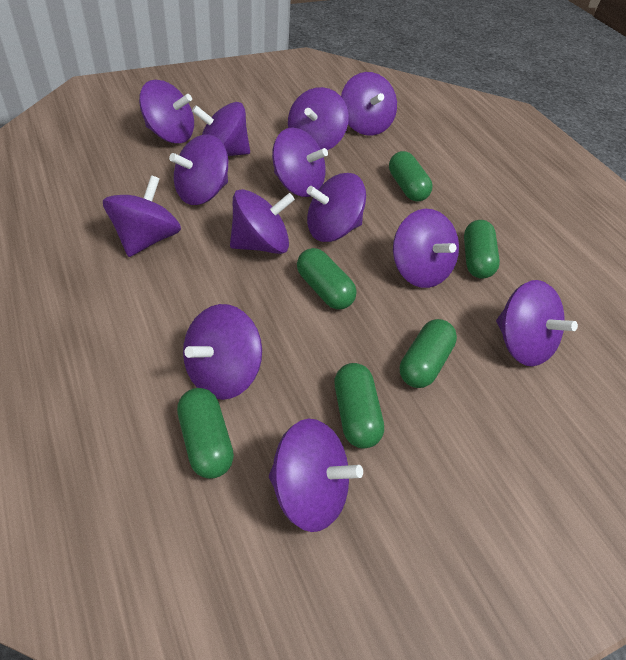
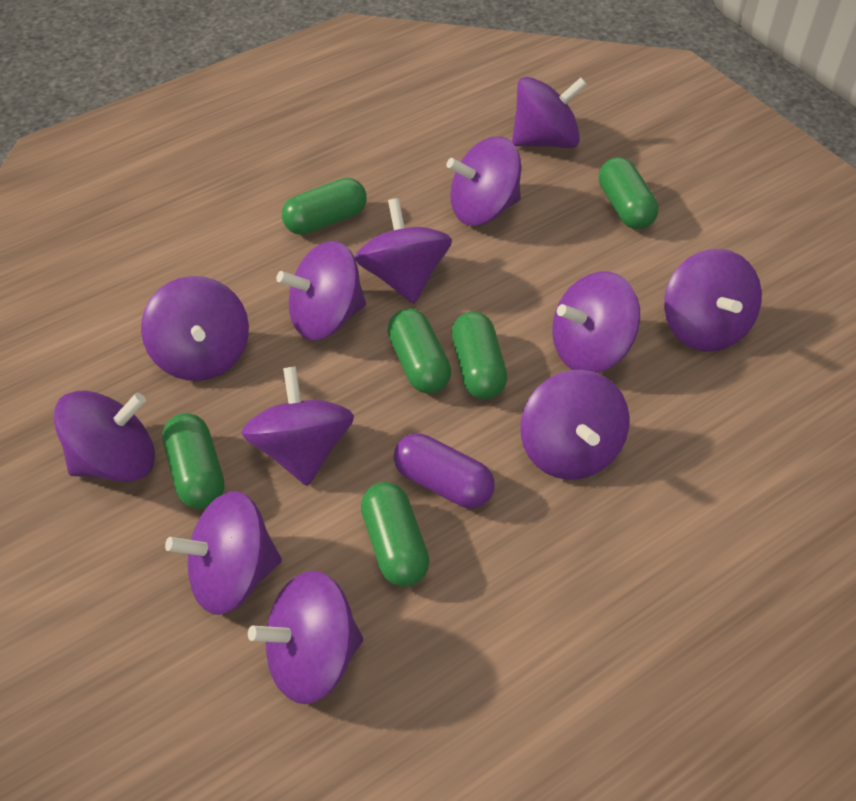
purple capsule: none = 0 -> [394,433,495,508] = 1
purple spinning top: [103,175,181,257] [139,80,194,143] [169,134,228,205] [183,304,262,400] [192,102,250,156] [230,189,295,254] [269,419,363,532] [272,127,328,197] [288,87,349,150] [306,173,366,242] [341,72,397,136] [393,209,459,288] [496,280,578,367] = 13 -> [53,391,155,482] [141,276,249,381] [165,491,282,615] [241,366,354,486] [248,571,363,704] [276,241,366,340] [355,198,452,304] [446,136,521,225] [512,77,587,148] [521,370,629,480] [552,271,640,373] [664,249,762,352] = 12

